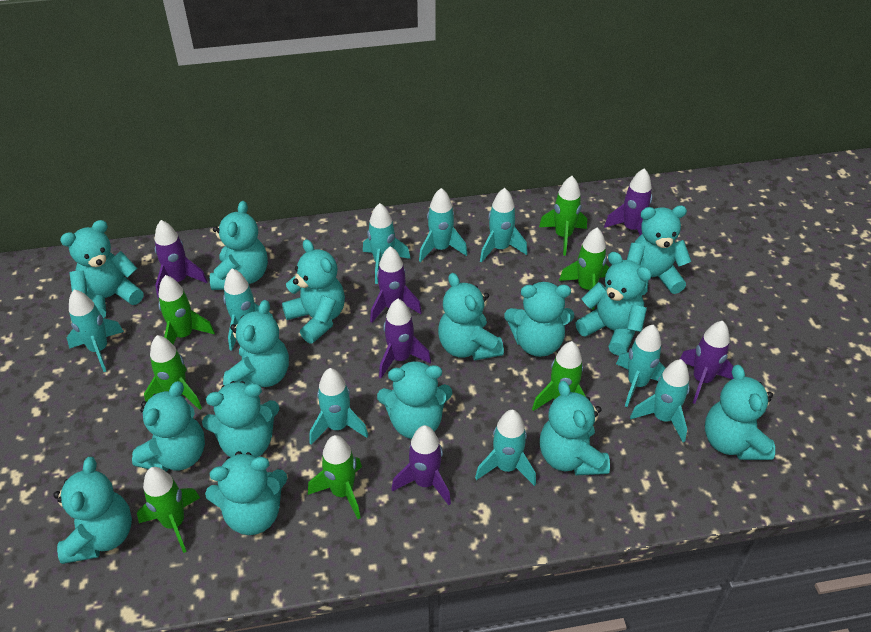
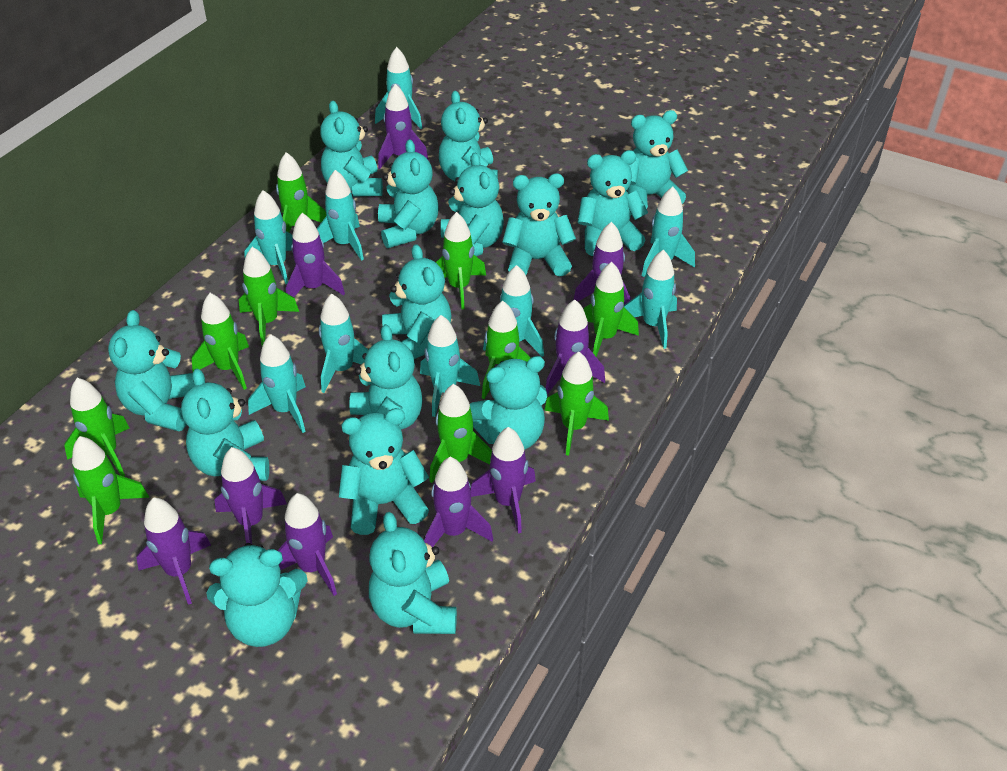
green rocket: [137,467,200,553] [144,335,202,410] [158,275,215,344] [308,435,362,519] [532,341,586,411] [539,176,587,256] [559,227,609,310] = 7 -> [64,378,129,477] [72,436,150,544] [192,293,249,390] [239,247,299,346] [276,152,326,232] [429,384,492,483] [436,212,486,310] [482,301,530,399] [544,352,609,456] [584,262,639,357] = 10
purple rocket: [155,220,208,298] [370,246,422,323] [379,299,431,378] [392,425,451,505] [604,168,652,235] [680,321,733,404] = 6 -> [136,497,211,605] [214,447,287,544] [277,493,337,596] [286,213,345,297] [378,84,429,169] [424,457,493,547] [470,427,536,534] [546,299,605,394] [573,222,631,305] = 9

